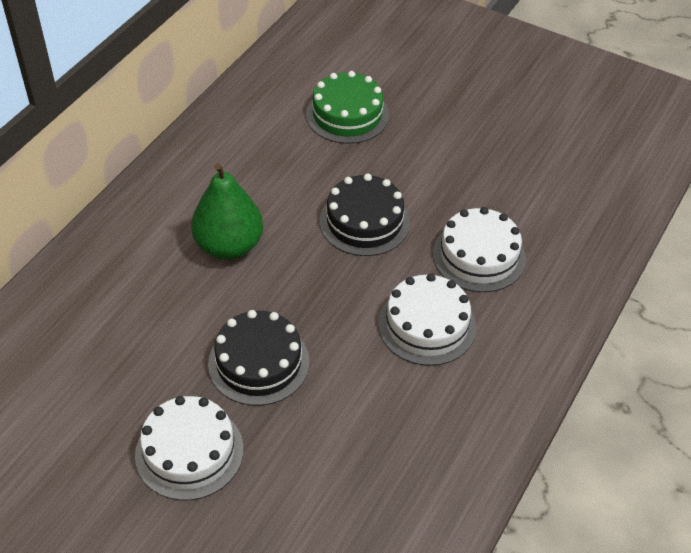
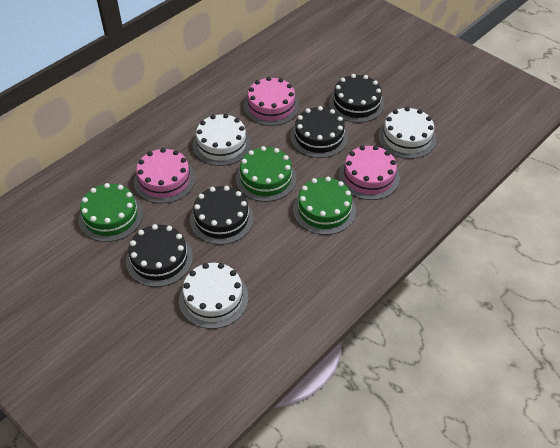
black cake: [208,310,310,406] [320,174,410,256] = 2 -> [126,224,193,287] [190,186,254,245] [290,106,348,158] [329,74,385,123] = 4
green cake: [306,71,389,144] = 1 -> [79,183,143,242] [236,146,296,202] [293,177,356,235] = 3
green pear: [191,163,263,260] = 1 -> none = 0
pink cake: none = 0 -> [134,148,195,204] [244,77,299,126] [339,145,400,200] = 3

